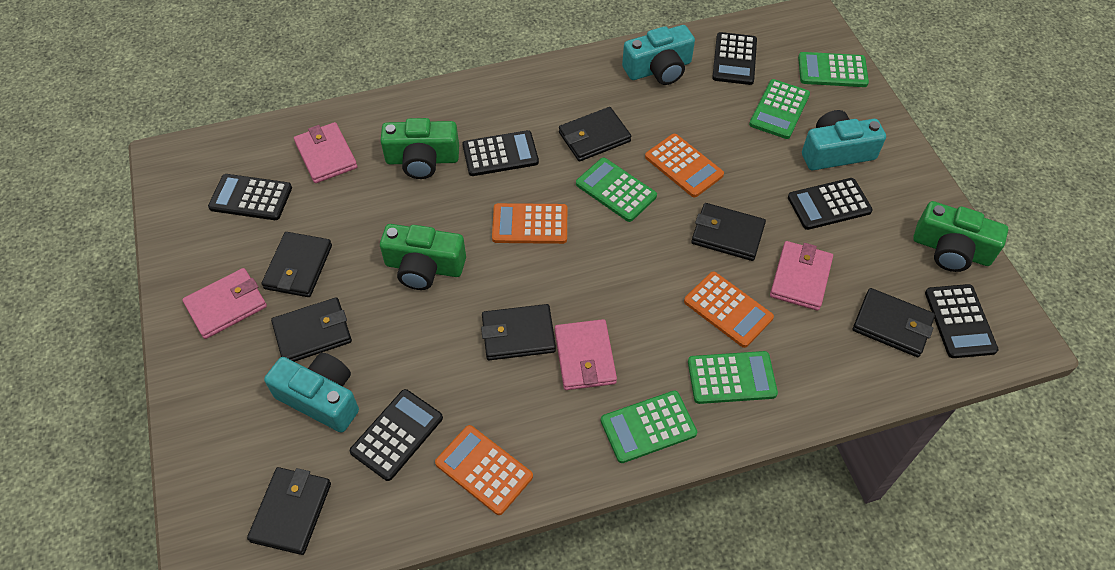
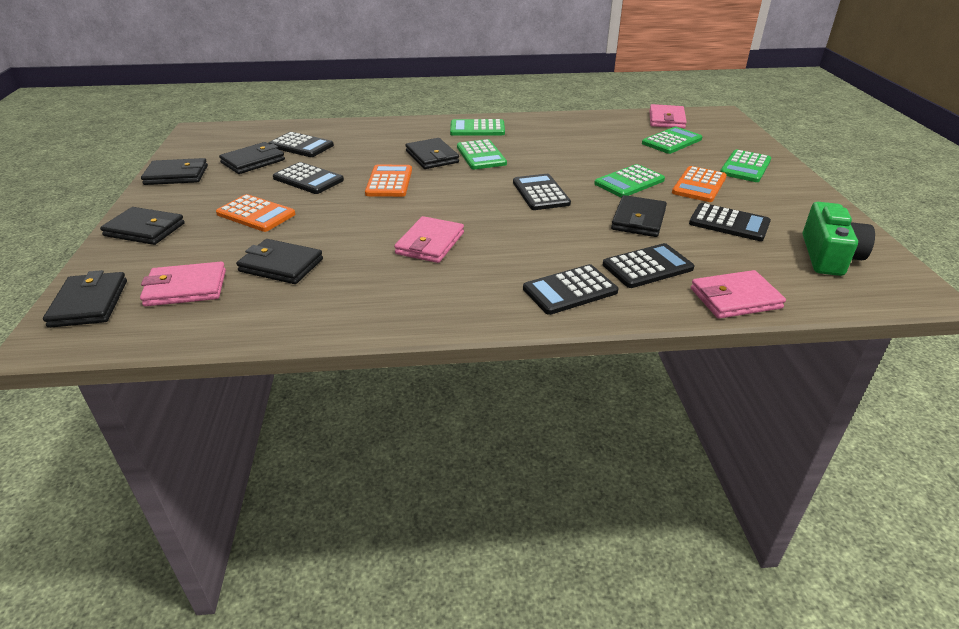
green camera: [380,224,466,290] [381,118,459,179] [913,201,1008,272] = 3 -> [803,202,875,276] = 1
orange calculator: [435,425,533,515] [492,203,567,244] [645,134,724,197] [684,272,774,348] = 4 -> [216,194,295,232] [365,164,412,197] [672,166,727,202] = 3
turquoise camera: [264,353,359,433] [622,25,695,85] [802,110,886,170] = 3 -> none = 0

